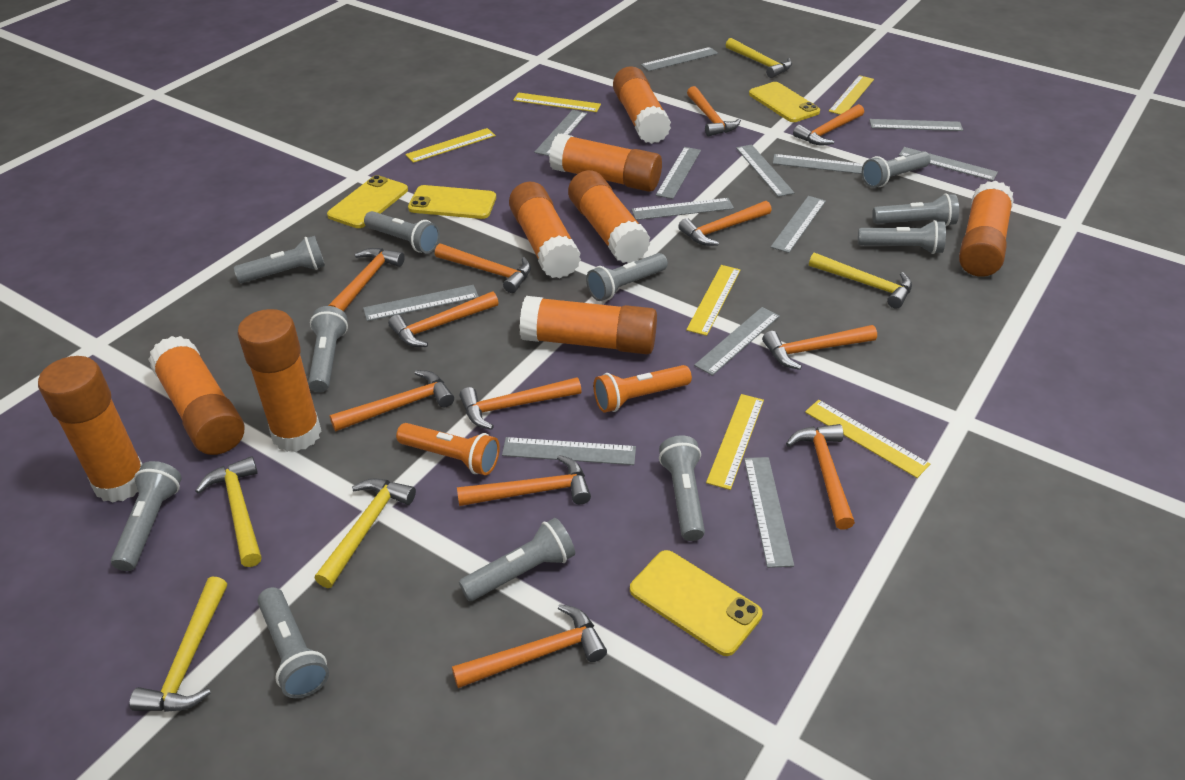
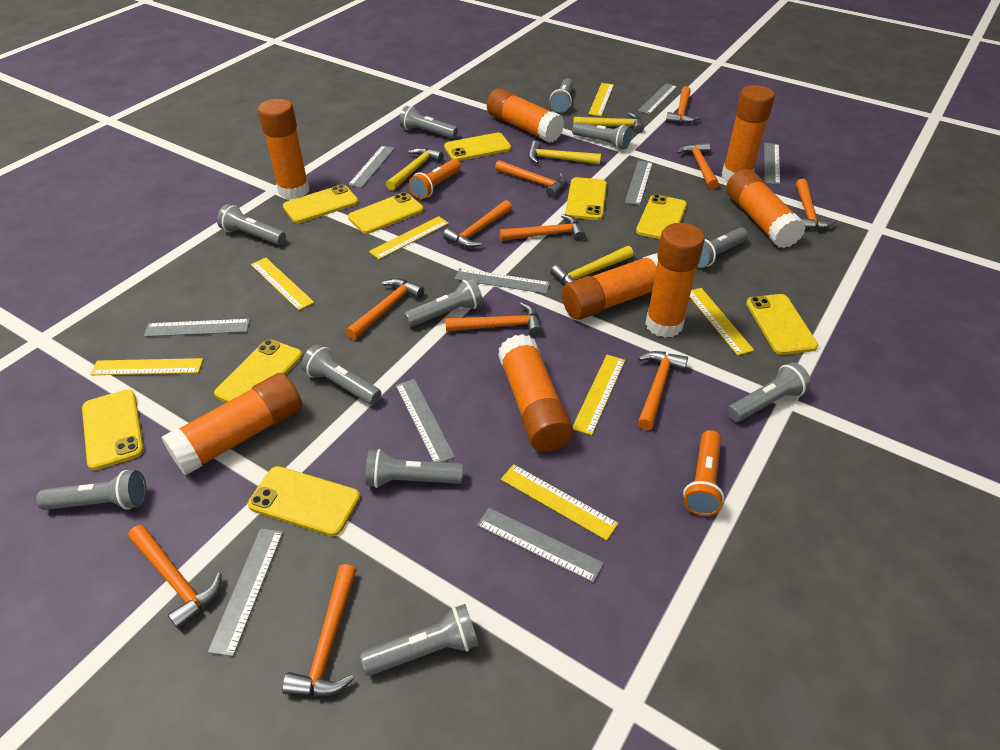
grey ruler: [363,285,479,321] [502,437,636,465] [534,110,587,156] [631,198,734,220] [641,47,718,71] [656,147,701,199] [694,307,780,376] [736,145,795,197] [744,457,794,568] [771,196,826,253] [773,154,863,174] [869,119,963,131] [899,147,998,181] = 13 -> [144,319,250,337] [208,528,283,657] [348,146,395,188] [396,379,455,462] [455,268,550,294] [477,508,604,583] [625,160,653,205] [638,83,677,114] [764,143,780,185] = 9
orange glue stick: [38,356,142,503] [148,336,244,455] [237,309,321,452] [509,182,581,279] [519,296,657,354] [549,133,662,192] [568,170,650,263] [613,66,671,144] [959,181,1014,277] = 9 -> [161,373,302,476] [258,99,309,200] [487,88,564,143] [498,334,573,452] [562,253,658,320] [645,223,705,338] [722,85,775,181] [726,169,806,248] = 8
orange hammer: [328,248,405,312] [330,370,454,431] [388,291,499,347] [435,243,531,293] [452,604,607,688] [457,455,591,506] [460,377,582,430] [678,201,772,246] [687,86,741,136] [762,325,877,370] [786,424,855,530] [793,104,864,145] = 12 -> [128,525,222,630] [282,564,357,697] [346,278,424,340] [443,200,512,248] [445,302,542,337] [495,160,567,197] [499,214,585,241] [638,351,688,430] [666,86,700,124] [677,142,719,189] [796,179,836,230] = 11
yellow hammer: [129,577,227,712] [196,456,262,567] [314,478,416,588] [726,38,792,78] [809,253,912,308] = 5 -> [386,148,443,191] [528,140,601,164] [551,246,634,285] [573,113,644,133] = 4
yellow phone: [327,175,408,228] [408,185,496,219] [630,550,762,656] [749,82,820,122] = 4 -> [82,389,144,470] [214,339,302,403] [248,466,360,536] [283,184,358,223] [348,192,424,234] [444,133,511,161] [565,177,607,220] [636,194,687,239] [746,294,818,355] = 9
yellow ruler: [405,128,496,163] [513,92,601,112] [686,265,740,336] [706,394,764,490] [805,400,930,478] [829,75,874,114] = 6 -> [90,358,203,375] [251,258,314,310] [369,216,449,259] [501,464,619,540] [573,355,625,435] [589,83,614,116] [690,288,754,355] = 7

